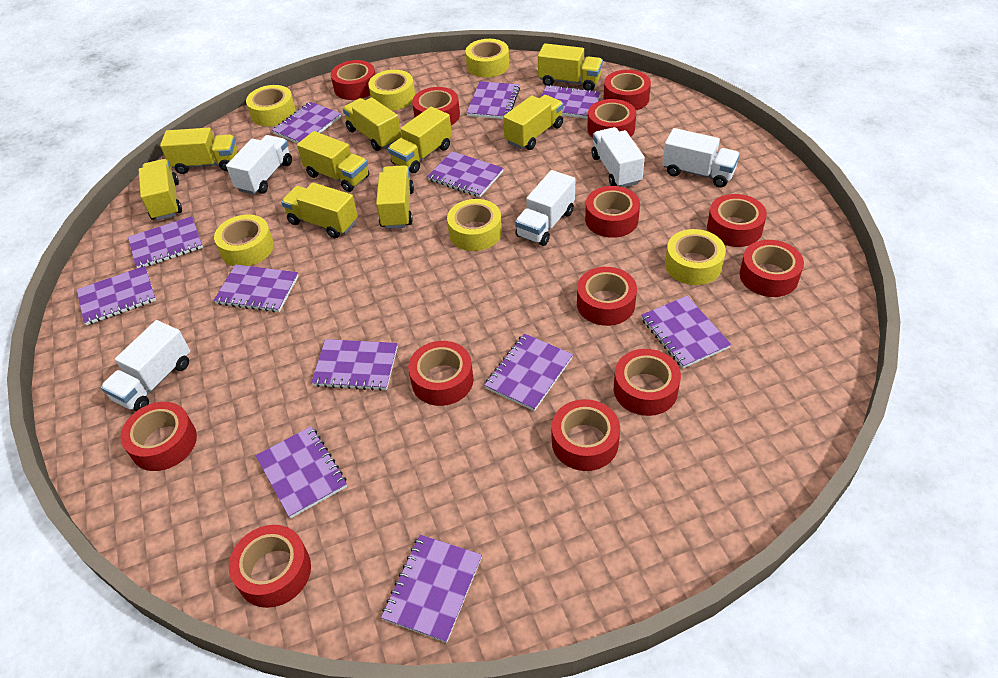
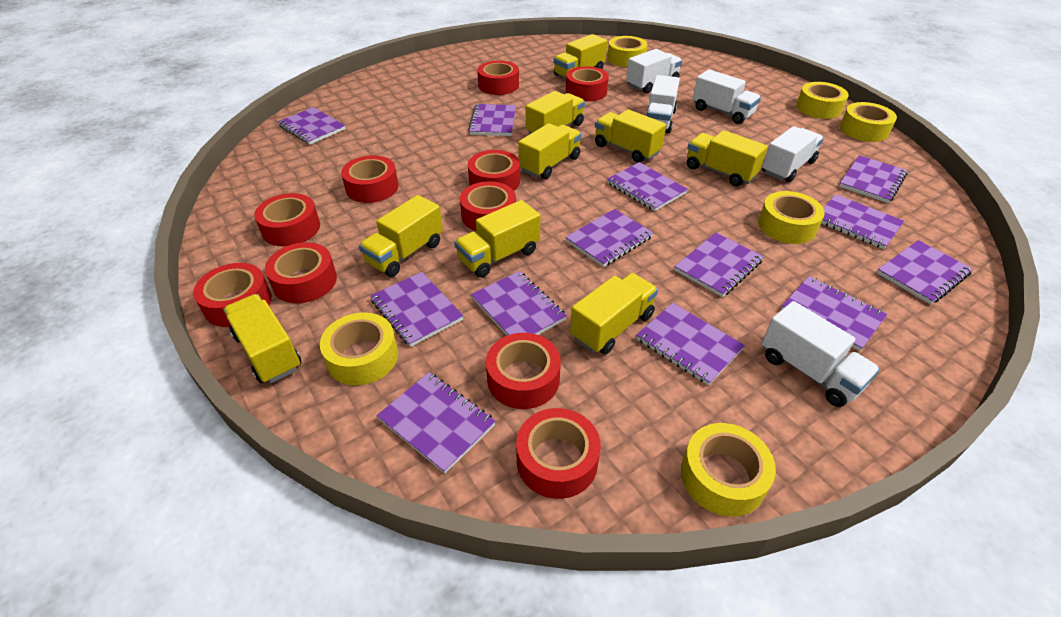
purple notebook: [77,266,156,325] [128,216,203,268] [214,264,299,312] [256,426,347,519] [272,102,341,144] [311,339,398,391] [381,535,482,643] [427,151,504,197] [466,81,520,119] [484,333,573,411] [541,85,601,119] [641,296,731,368] = 12 -> [277,107,346,145] [370,272,463,347] [376,372,496,474] [468,104,516,136] [471,271,567,335] [565,209,653,267] [607,162,688,211] [636,303,745,385] [674,233,764,297] [781,276,887,351] [821,194,904,249] [839,155,908,203] [877,240,973,304] = 13
red tape: [120,402,197,471] [229,525,311,608] [331,60,376,100] [408,341,474,406] [412,87,460,125] [552,399,620,471] [577,267,637,326] [585,186,640,238] [587,99,636,138] [604,70,651,110] [614,349,681,416] [707,194,767,247] [740,240,804,297] = 13 -> [193,263,272,327] [254,193,320,246] [265,242,337,303] [341,155,399,203] [460,181,516,231] [468,150,520,191] [477,61,519,95] [486,333,561,409] [516,408,601,499] [566,66,609,102] = 10

